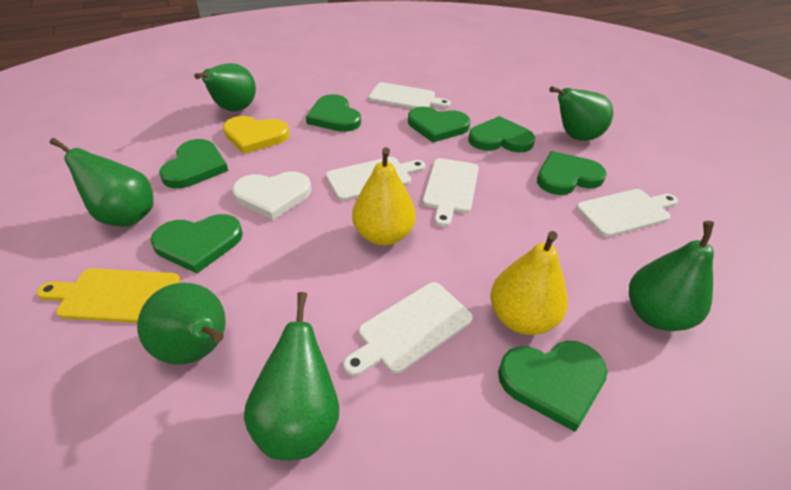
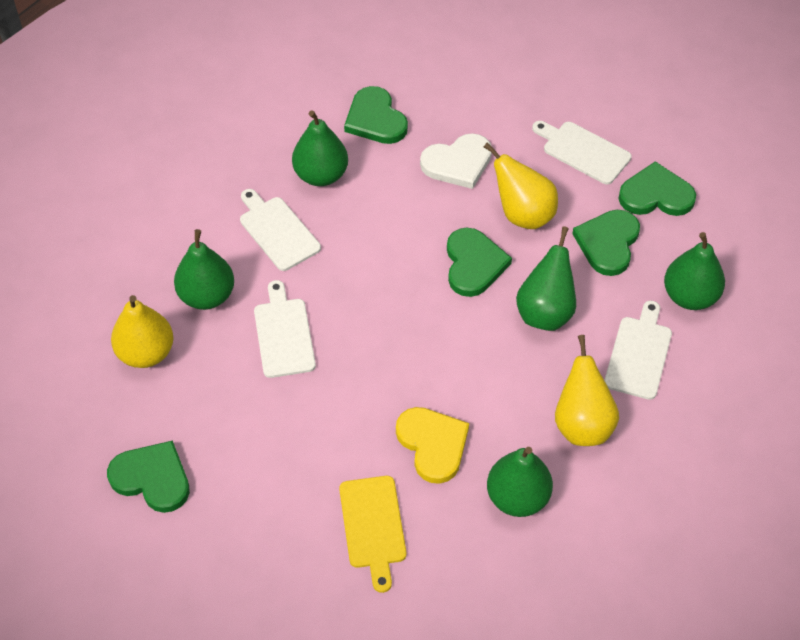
green heart: [150,214,243,273] [159,139,228,188] [306,94,361,132] [408,107,470,142] [468,116,535,152] [498,341,607,432] [537,151,607,195] = 7 -> [107,441,190,513] [344,86,408,144] [447,228,512,297] [572,210,640,276] [618,161,696,216] = 5
green pear: [49,138,154,227] [137,283,226,365] [194,63,256,112] [244,292,339,461] [549,86,613,141] [629,221,714,331] = 6 -> [174,229,234,310] [292,110,348,186] [487,447,553,517] [516,226,576,331] [664,232,725,310] = 5
white cutting board: [326,157,426,201] [343,282,473,376] [368,82,451,109] [423,158,479,227] [576,189,678,237] = 5 -> [240,189,321,271] [254,280,316,378] [532,121,632,185] [604,301,672,400] = 4
yellow pear: [352,147,416,246] [490,231,568,335] = 2 -> [111,295,174,368] [484,143,558,229] [555,335,619,446] = 3

